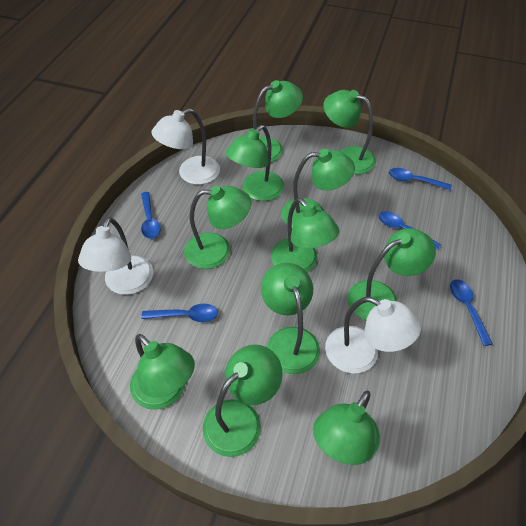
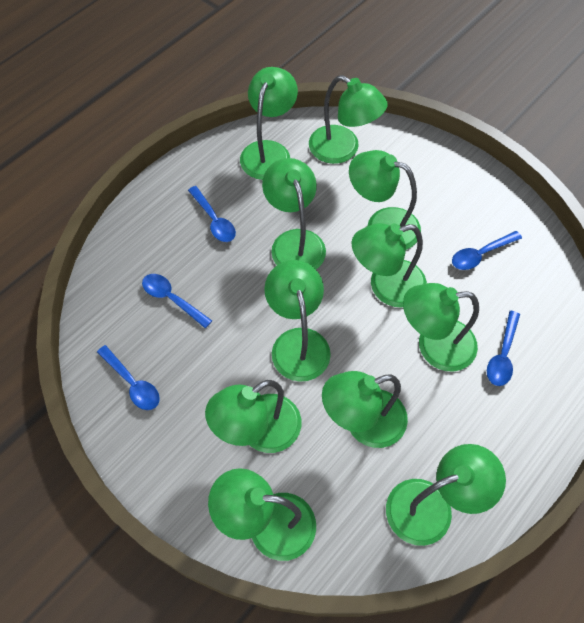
white lamp: [78,217,153,295] [151,108,220,185] [325,297,421,374] = 3 -> none = 0

